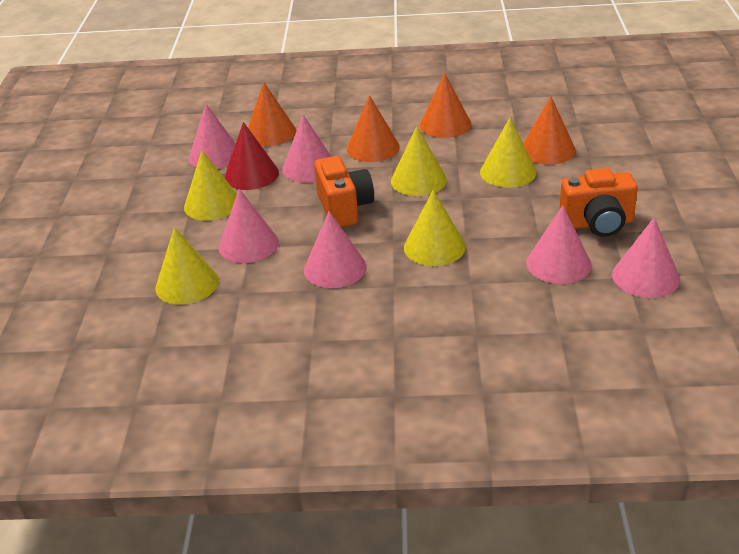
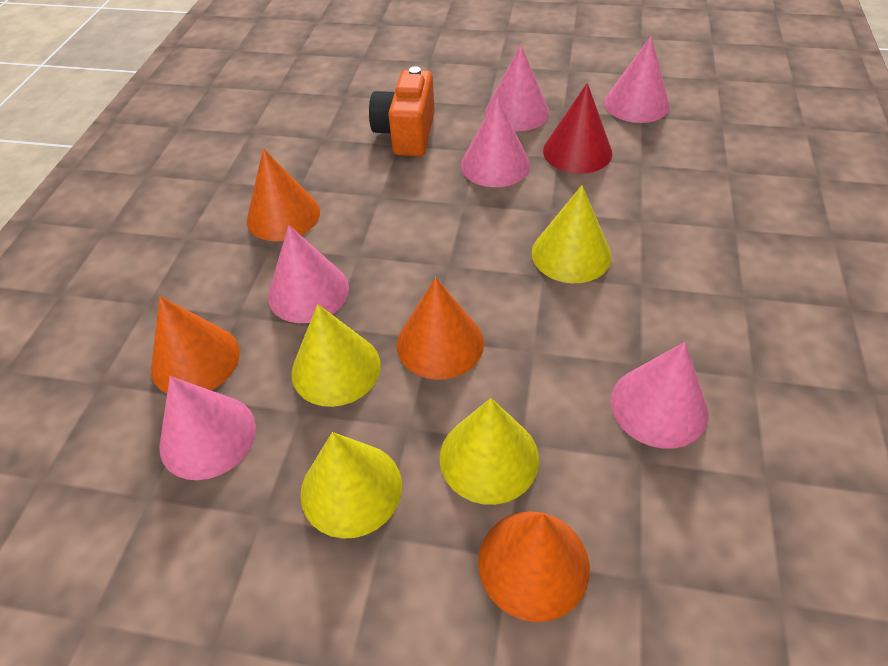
orange camera: [314,156,374,227] [559,168,638,237] = 2 -> [369,66,435,156] = 1
yellow cone: [155,227,219,304] [184,150,237,221] [391,126,447,196] [404,190,466,266] [480,118,537,188] = 5 -> [292,304,381,407] [300,432,402,539] [440,398,539,505] [532,185,612,283] = 4

